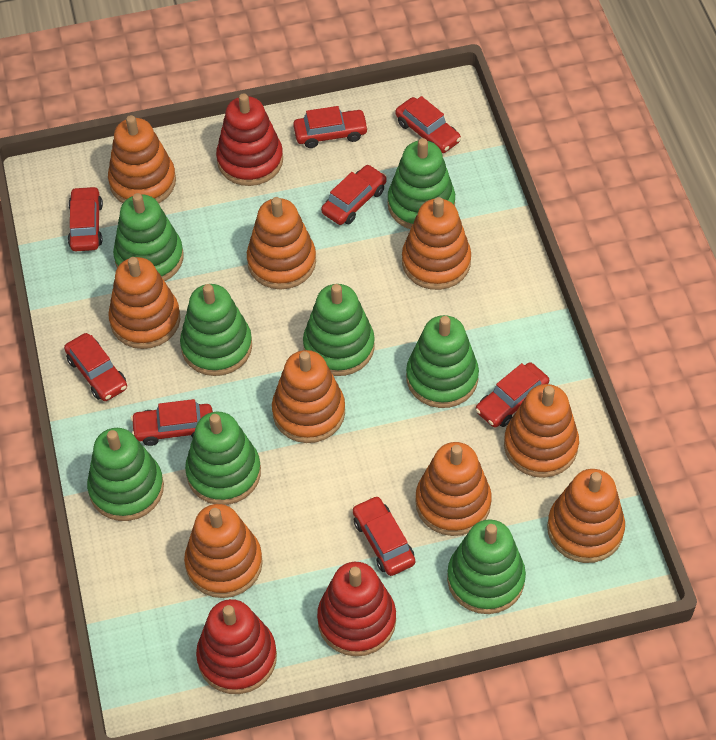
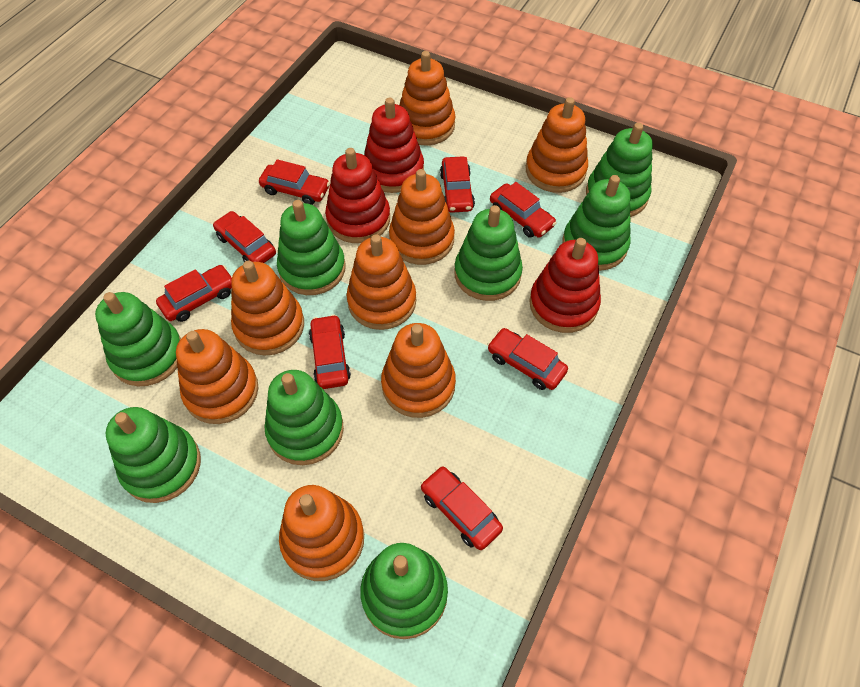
orange stacking toy: [108,115,176,203] [108,257,180,349] [184,504,263,598] [247,197,316,290] [272,350,345,443] [402,197,471,290] [415,442,492,536] [504,384,579,478] [547,469,625,563] = 9 -> [176,329,259,424] [231,261,304,355] [279,485,364,581] [347,234,416,330] [381,323,456,418] [389,169,455,265] [399,51,455,146] [526,97,588,193] = 8

